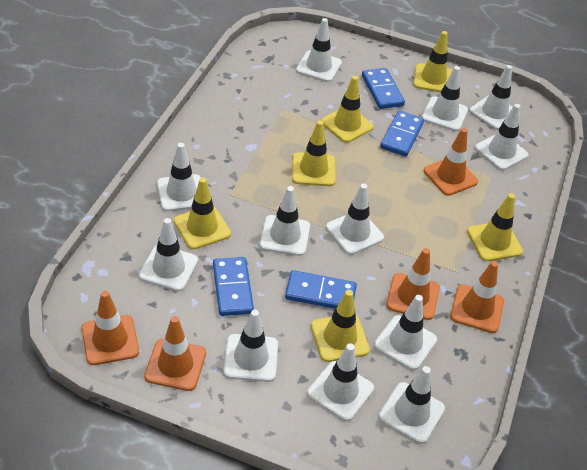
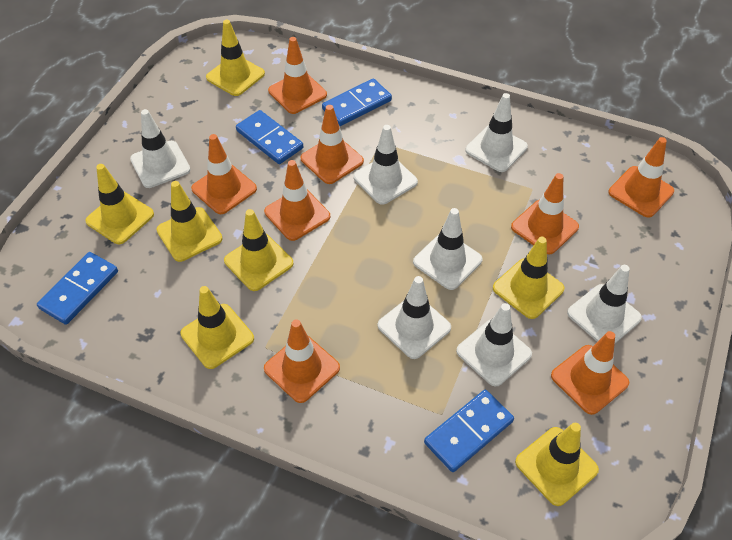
orange traffic cone: [81,291,139,365] [144,316,206,391] [386,248,440,320] [424,128,478,196] [450,261,504,333] = 5 -> [191,134,257,214] [264,160,330,241] [264,319,340,403] [268,37,327,114] [300,105,364,184] [511,173,579,255] [551,331,629,415] [608,137,674,218] = 8
white traffic cone: [139,218,198,292] [157,143,201,211] [223,310,278,382] [260,186,310,256] [296,18,342,82] [307,344,374,421] [326,184,384,255] [374,295,437,370] [379,366,445,444] [422,66,468,131] [469,65,513,130] [475,104,529,170] = 12 -> [130,109,191,188] [353,125,418,205] [378,276,451,359] [413,208,483,290] [456,303,532,387] [465,93,528,172] [567,265,642,343] = 7
yellow traffic cone: [174,178,231,249] [292,120,336,186] [311,290,370,362] [321,76,374,143] [413,31,453,92] [467,193,523,261] = 6 -> [85,164,154,244] [156,181,223,262] [180,286,254,369] [206,20,265,96] [224,209,293,291] [493,237,565,319] [515,423,599,506] = 7

